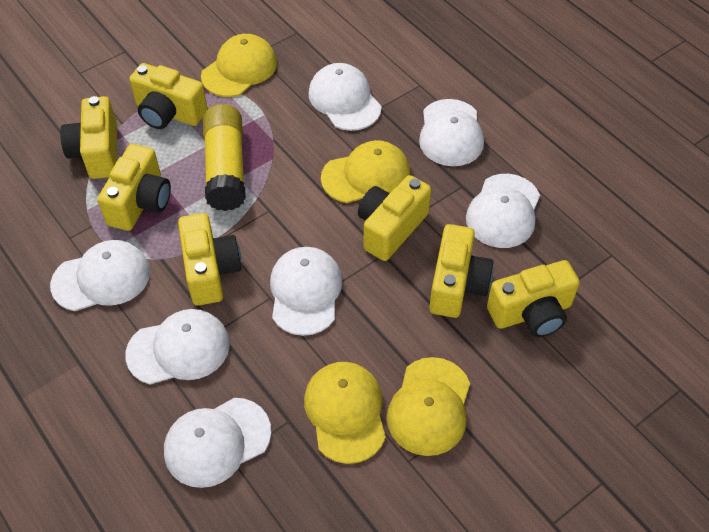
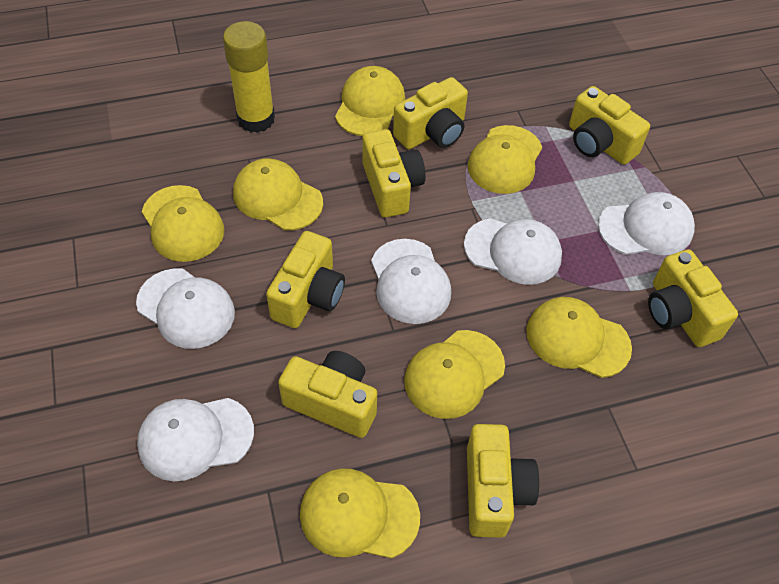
white cap: [50,240,150,311] [125,309,230,385] [164,398,271,488] [270,247,342,336] [308,63,382,131] [419,99,484,166] [466,174,540,248] = 7 -> [136,268,235,349] [137,398,254,481] [371,239,451,324] [464,218,562,285] [598,192,695,255] = 5
yellow cap: [201,34,277,97] [304,362,386,464] [321,140,410,203] [387,357,470,456] = 4 -> [142,185,224,262] [233,158,323,230] [300,468,420,558] [335,66,405,136] [404,330,505,419] [468,125,542,194] [526,297,632,378] = 7

